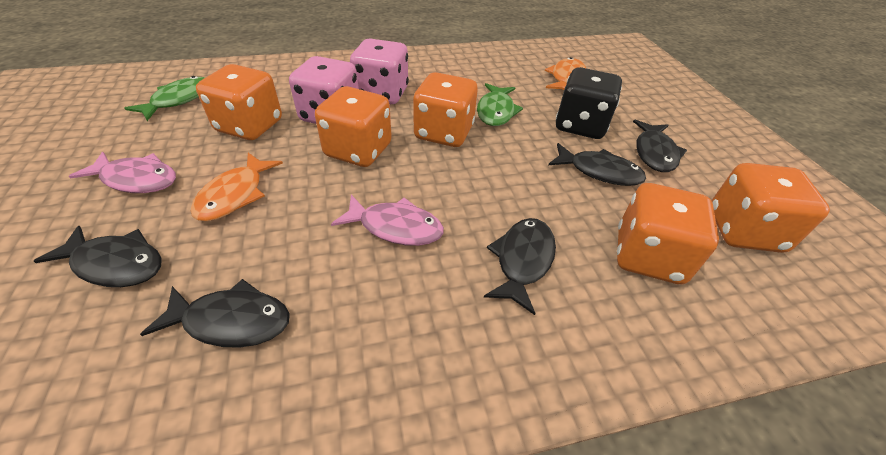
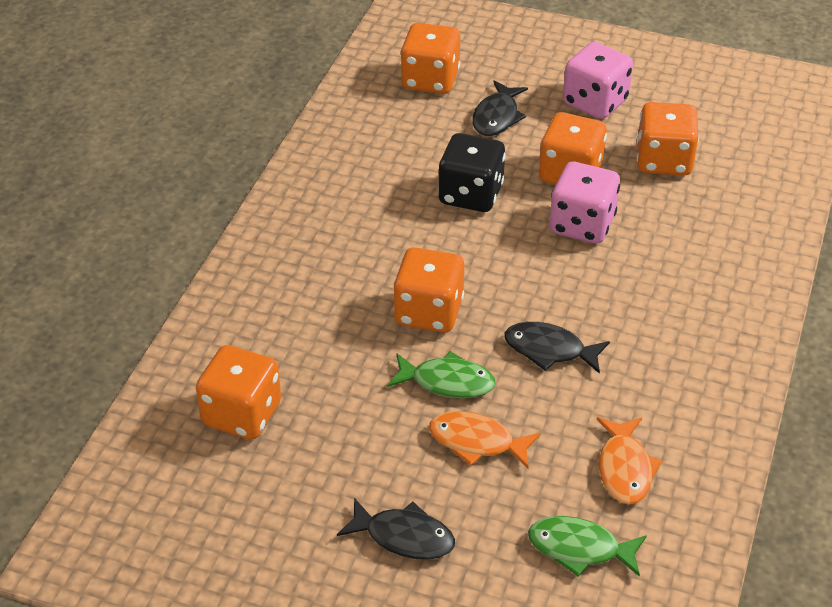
black fish: [34,226,162,287] [140,279,290,348] [484,218,556,315] [549,143,646,186] [633,120,687,172] = 5 -> [337,498,455,560] [472,80,528,136] [504,322,610,374] = 3
pink fish: [69,152,176,193] [331,195,444,246] = 2 -> none = 0

